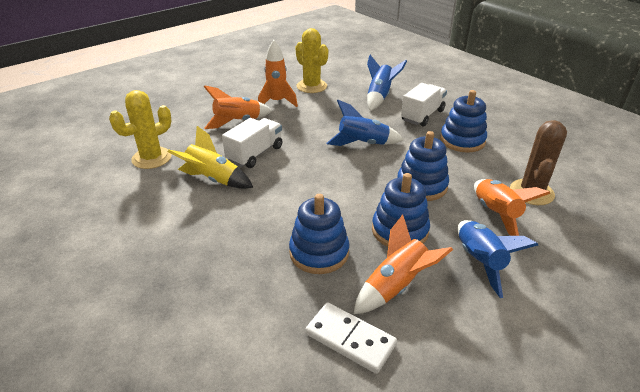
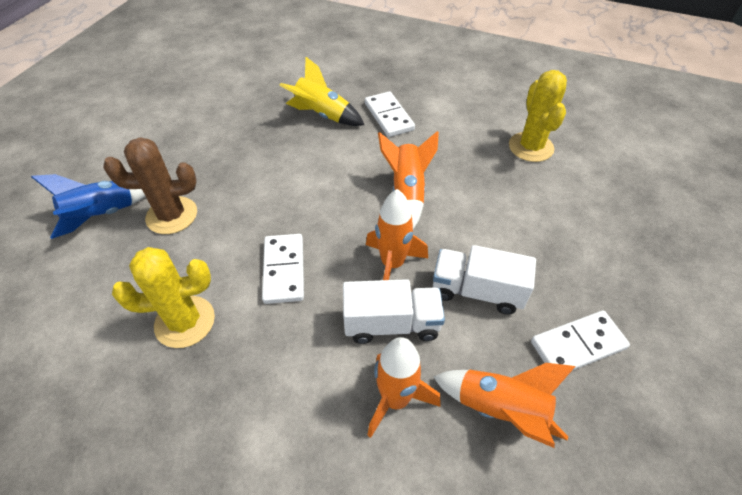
blue rocket: [327,100,403,146] [367,55,407,111] [458,220,538,298] = 3 -> [31,174,146,239] = 1
blue stacking toy: [289,194,349,274] [372,173,430,247] [397,131,449,201] [440,90,487,153] = 4 -> none = 0
white domino: [305,303,397,374] = 1 -> [262,234,304,304] [365,91,415,137] [531,311,630,371] = 3

